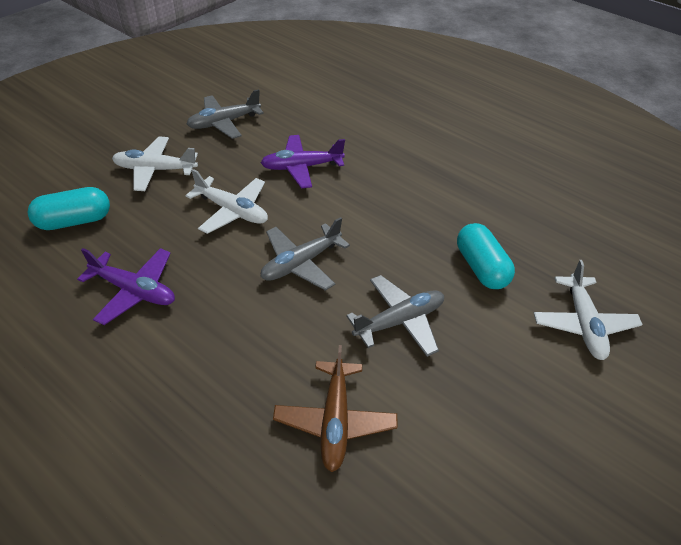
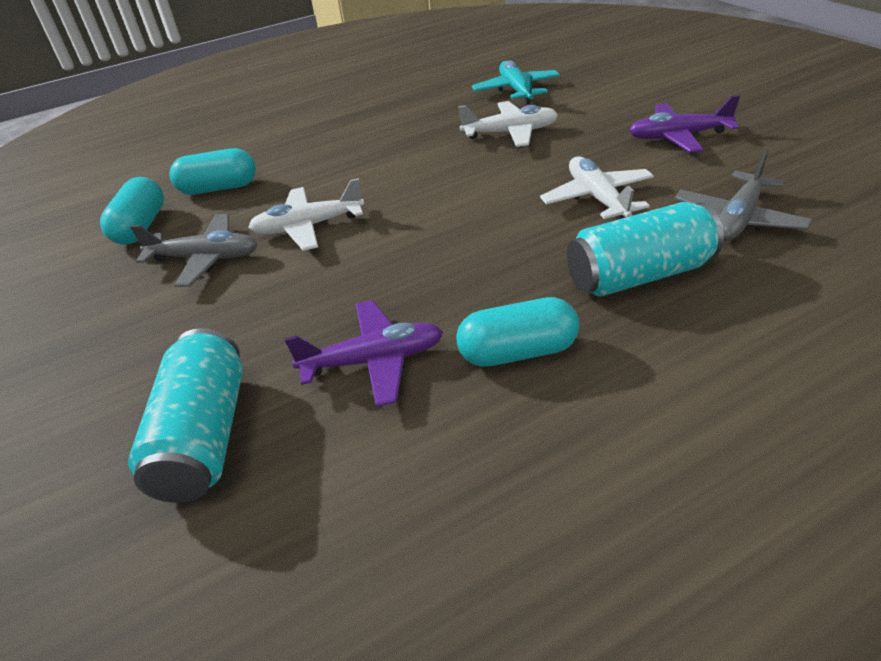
brown plane: [273,345,397,472] = 1 -> none = 0
grey plane: [187,89,264,139] [261,217,350,291] [346,275,444,357] = 3 -> [130,214,258,287] [675,150,812,241] = 2
turquoise can: none = 0 -> [128,328,243,503] [567,202,724,297] = 2
turquoise capsule: [27,187,110,230] [457,223,515,289] = 2 -> [100,177,164,245] [169,148,256,195] [456,297,579,367] = 3
turquoise plane: none = 0 -> [472,60,560,104] = 1

